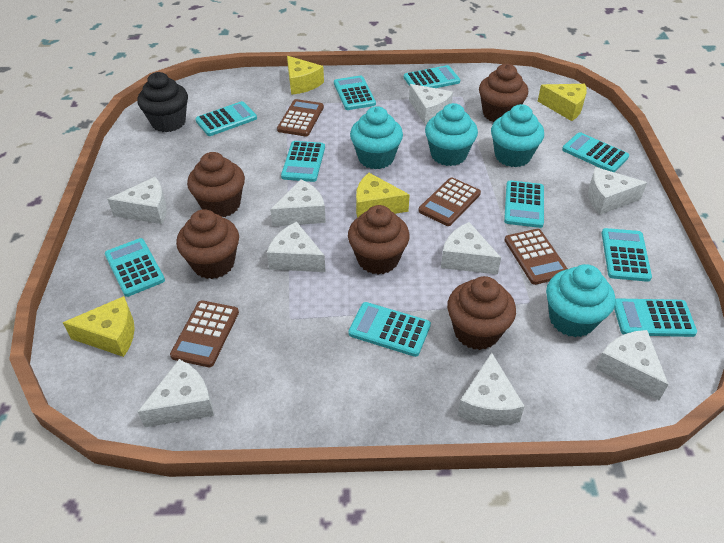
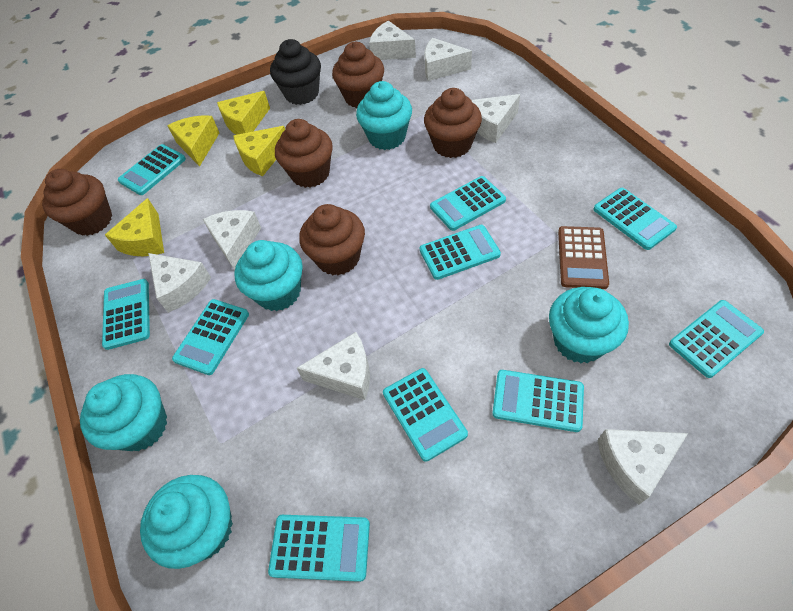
brown calculator: [170,300,239,367] [277,99,324,137] [418,177,481,226] [504,229,568,285] = 4 -> [558,226,609,289] = 1
turquoise cupcake: [350,106,403,169] [425,103,478,166] [491,104,544,167] [546,264,615,337] = 4 -> [80,374,167,451] [140,475,233,569] [234,240,303,311] [356,81,412,150] [549,287,629,363] = 5
white cheese: [107,177,167,224] [138,359,214,427] [267,222,326,272] [270,179,326,226] [409,84,453,125] [441,222,501,275] [457,353,525,426] [588,167,647,215] [596,330,669,400] = 9 -> [148,253,211,313] [203,210,261,271] [297,332,370,400] [369,21,416,60] [424,38,472,81] [471,94,520,143] [597,429,688,505] = 7

